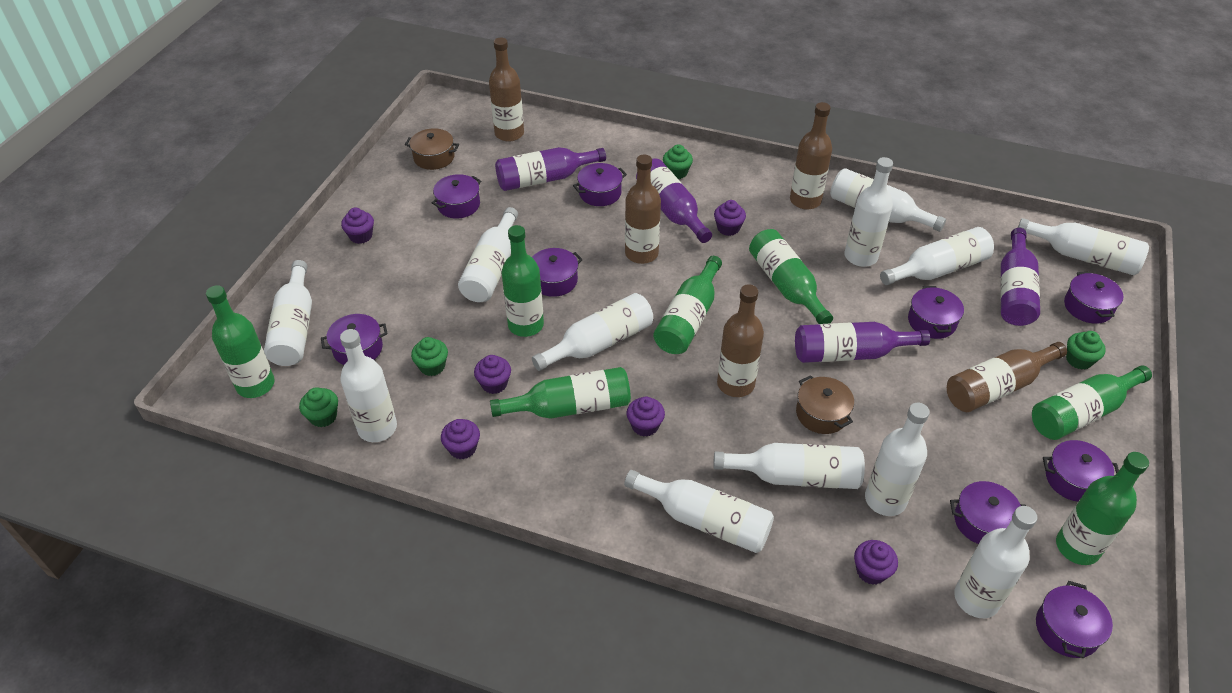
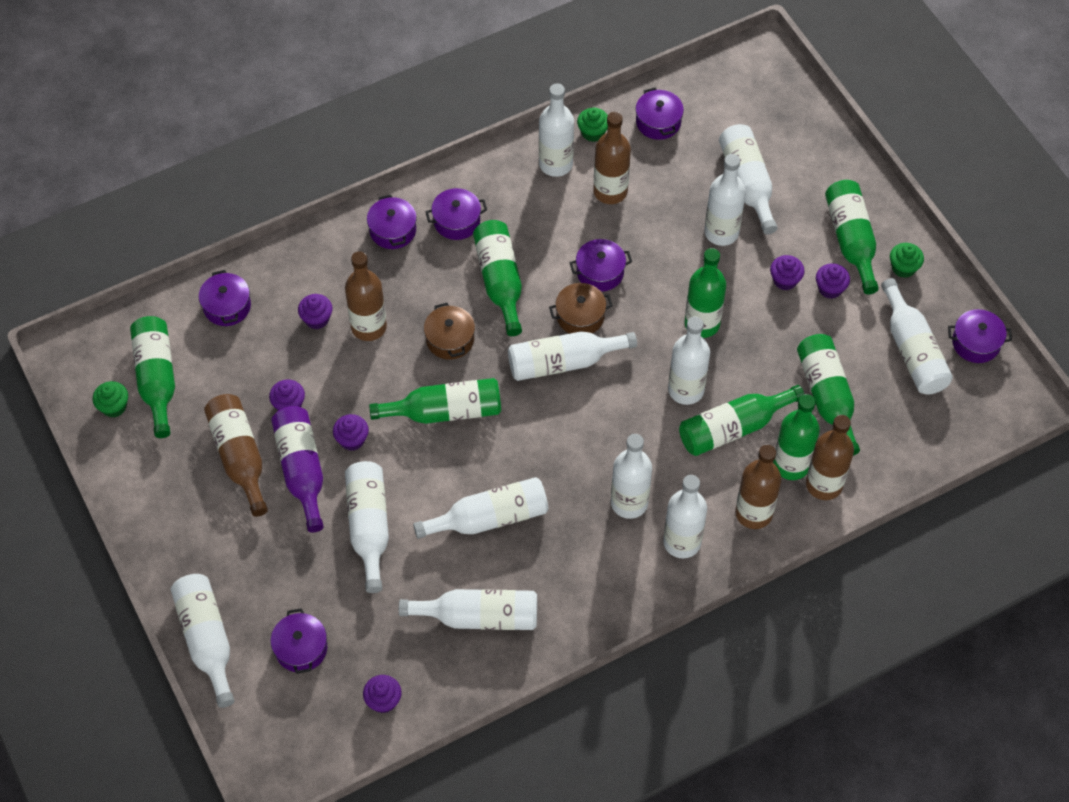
green bottle: [206,285,275,398] [490,367,631,418] [501,225,544,337] [653,256,722,354] [749,229,833,324] [1032,365,1152,440] [1056,452,1149,565] = 7 -> [130,316,175,438] [369,378,501,424] [473,220,522,336] [679,385,804,456] [685,248,726,338] [773,394,820,480] [797,334,860,456] [825,180,879,294] = 8
green cupcake: [299,387,338,427] [411,337,448,376] [663,144,693,179] [1066,331,1106,370] = 4 -> [93,381,128,417] [577,107,608,142] [890,243,924,278] = 3
purple bottle: [495,147,606,191] [636,158,712,243] [795,322,930,363] [1000,228,1040,326] = 4 -> [271,406,324,533] = 1
purple pot: [321,314,388,365] [432,174,481,218] [532,248,583,297] [573,163,627,206] [908,286,964,339] [950,481,1026,544] [1036,581,1113,658] [1043,440,1119,502] [1064,272,1124,324] = 9 -> [199,270,251,326] [271,608,327,674] [367,194,417,249] [425,188,487,240] [569,239,632,292] [636,87,684,140] [948,309,1012,363] = 7

